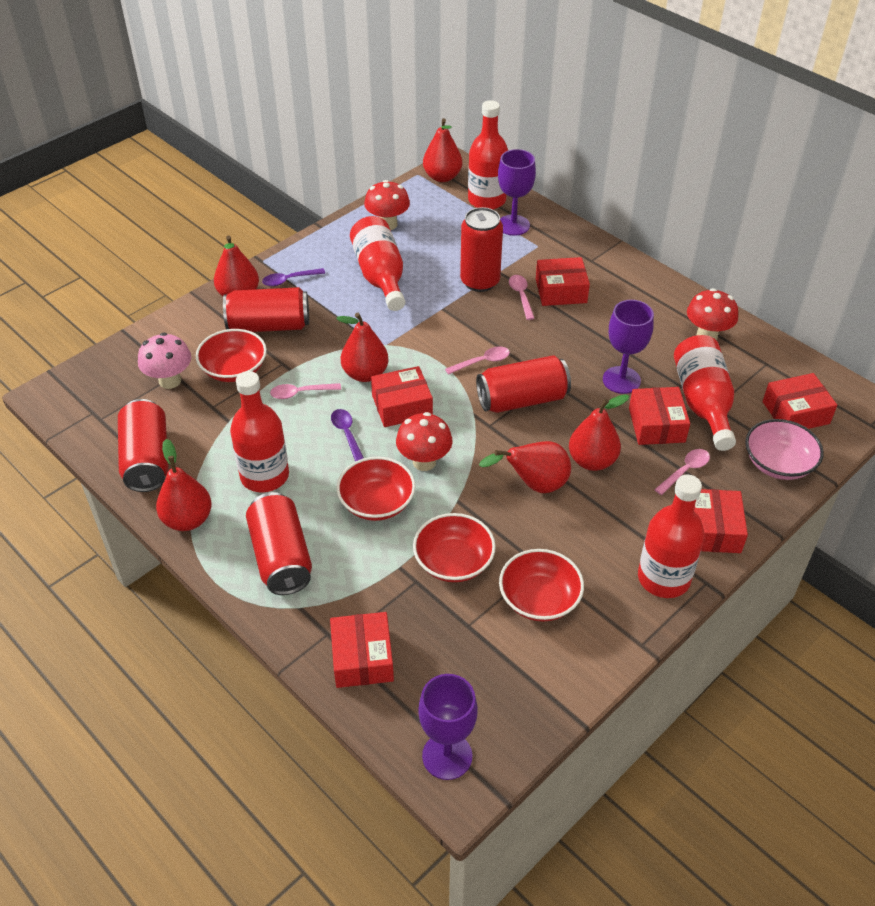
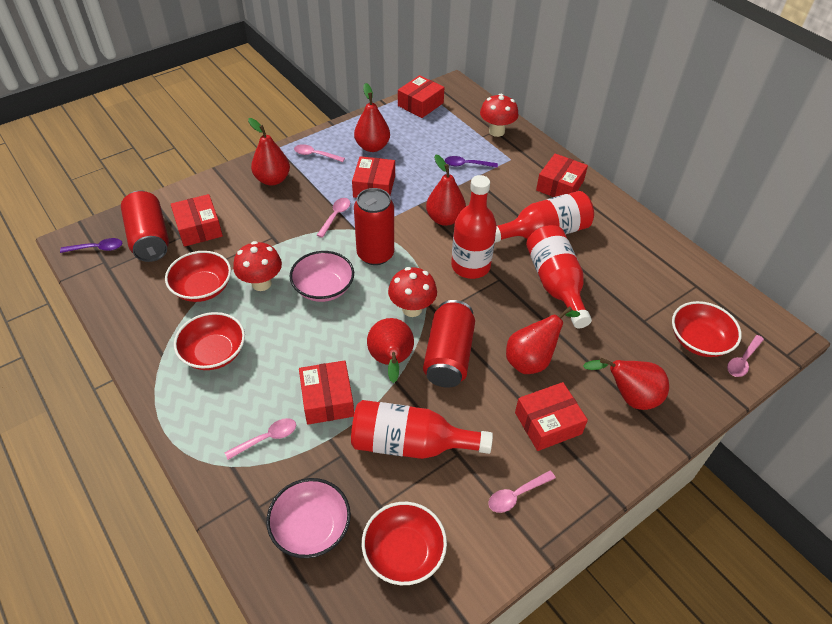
pink bowl: [745,419,824,480] = 1 -> [266,478,351,558] [289,251,354,302] = 2
pink mushroom: [138,333,191,389] = 1 -> none = 0
pink spoon: [270,383,341,399] [445,346,510,375] [509,275,535,320] [654,449,710,495] = 4 -> [225,418,296,460] [294,144,345,162] [317,198,350,238] [488,471,556,513] [727,335,764,377] = 5
purple goblet: [418,674,478,780] [498,149,536,236] [603,300,654,394] = 3 -> none = 0
red bottle: [230,371,289,492] [350,216,405,311] [468,100,508,210] [638,475,705,598] [674,335,736,451] = 5 -> [351,400,493,459] [451,175,497,279] [495,191,594,243] [526,225,592,328] = 4
red can: [118,399,169,492] [223,287,309,332] [246,492,312,595] [460,207,503,292] [476,355,571,413] = 5 -> [121,190,169,262] [354,188,394,265] [423,300,475,388] = 3

